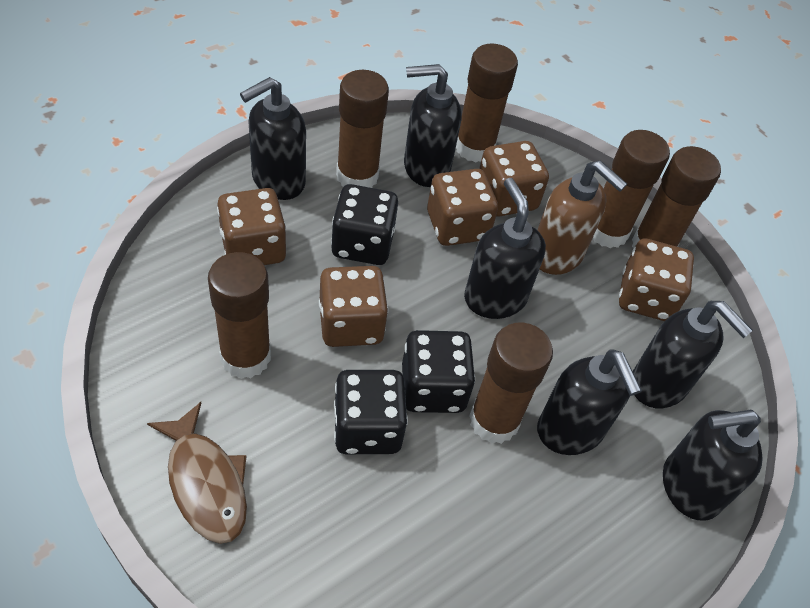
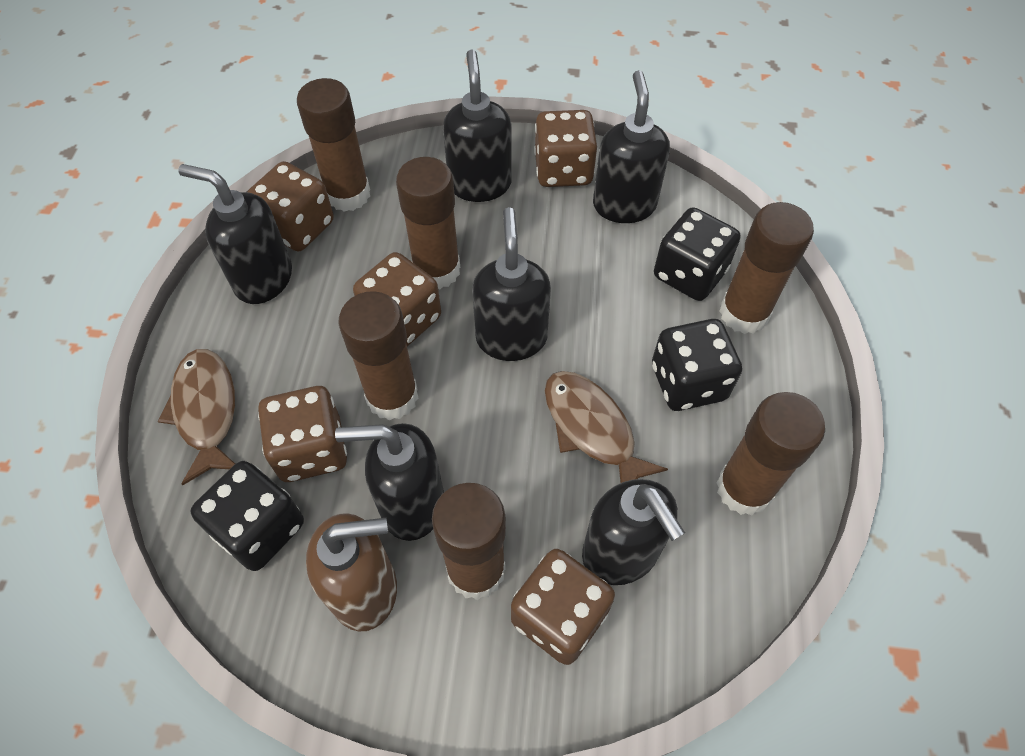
brown fish: [147,402,247,544] = 1 -> [158,349,235,485] [545,371,668,483] = 2

